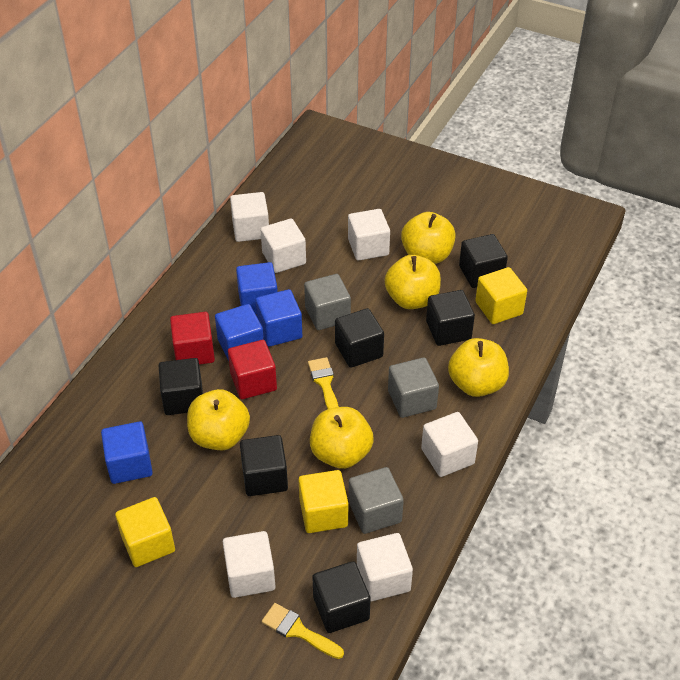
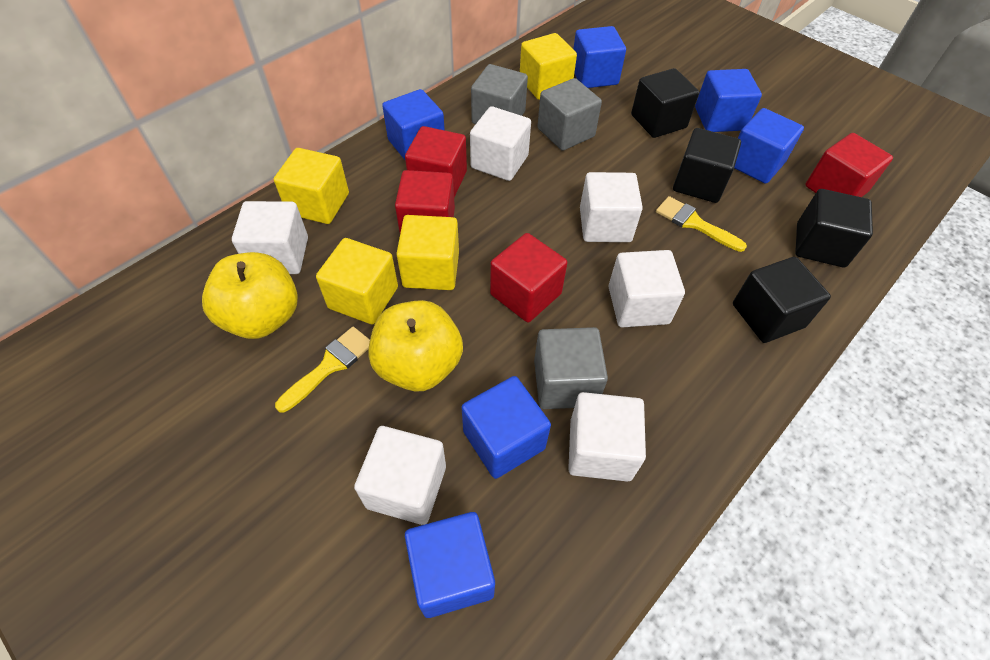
black cube: [159,358,203,415] [240,435,288,496] [312,561,371,633] [335,308,384,368] [426,290,475,346] [459,234,508,288] = 6 -> [631,68,699,138] [673,128,741,203] [733,257,831,343] [795,189,873,268] = 4
blue cube: [101,421,153,484] [215,304,264,361] [236,262,278,314] [256,289,302,347] = 4 -> [382,89,445,160] [405,512,495,618] [462,376,551,479] [573,26,626,88] [695,69,762,132] [734,108,804,184] = 6
red cube: [170,312,215,365] [228,340,277,399] = 2 -> [395,170,455,233] [405,126,467,197] [490,233,568,322] [805,133,893,197] = 4
yellow apple: [187,389,250,450] [310,407,374,469] [385,255,441,309] [401,212,456,264] [448,338,509,397] = 5 -> [202,252,298,339] [368,300,463,391] = 2
yellow cube: [115,497,175,567] [299,470,348,533] [475,267,527,324] = 3 -> [274,148,349,224] [316,238,398,324] [396,215,459,290] [520,33,577,100] = 4

